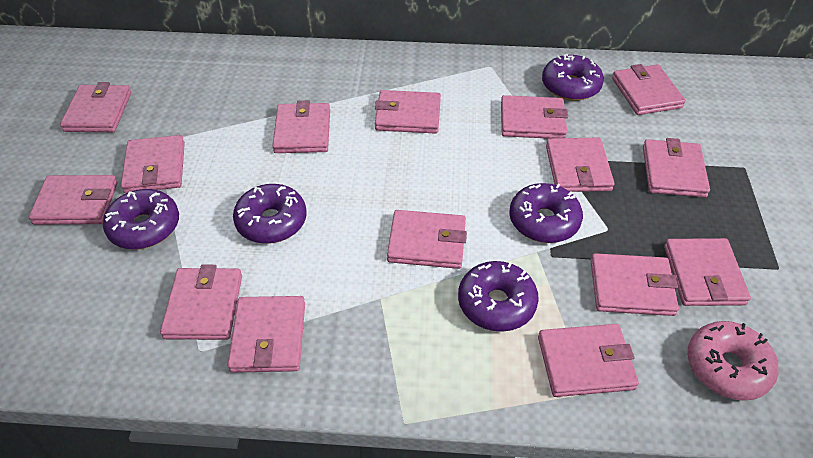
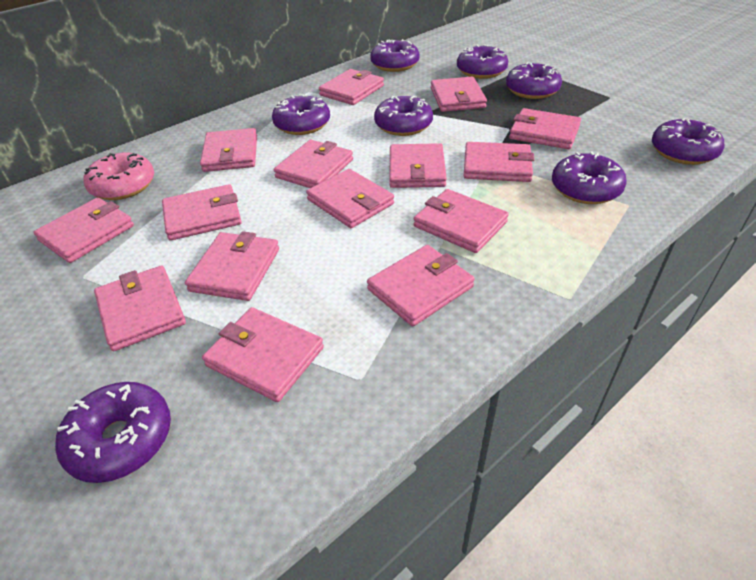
purple donut: [103,189,179,250] [233,184,307,244] [458,261,539,332] [509,183,583,243] [542,54,604,101] = 5 -> [55,382,171,483] [272,94,330,135] [370,39,419,72] [374,96,433,136] [457,45,508,79] [506,62,562,99] [552,151,627,204] [652,118,724,165] = 8

